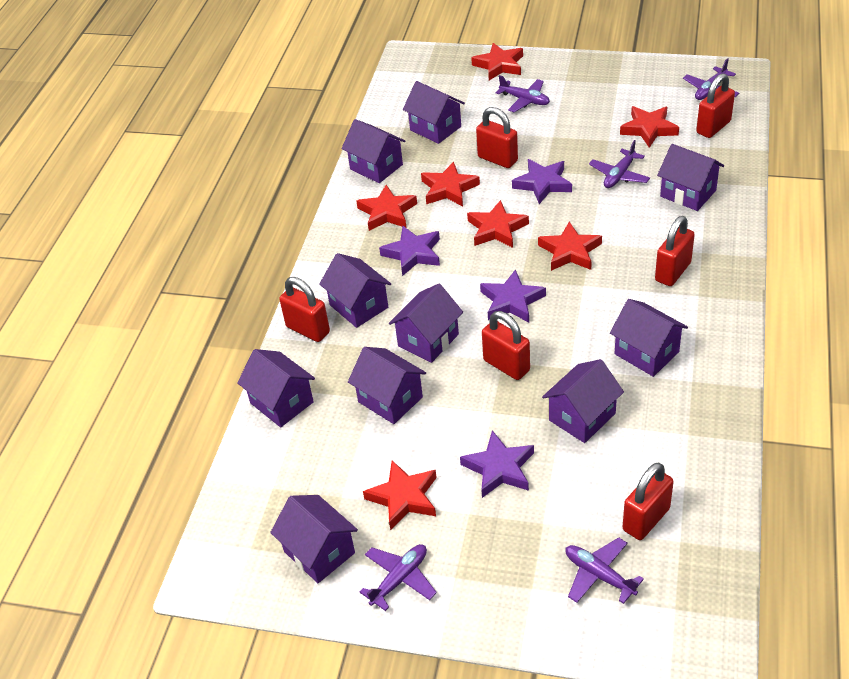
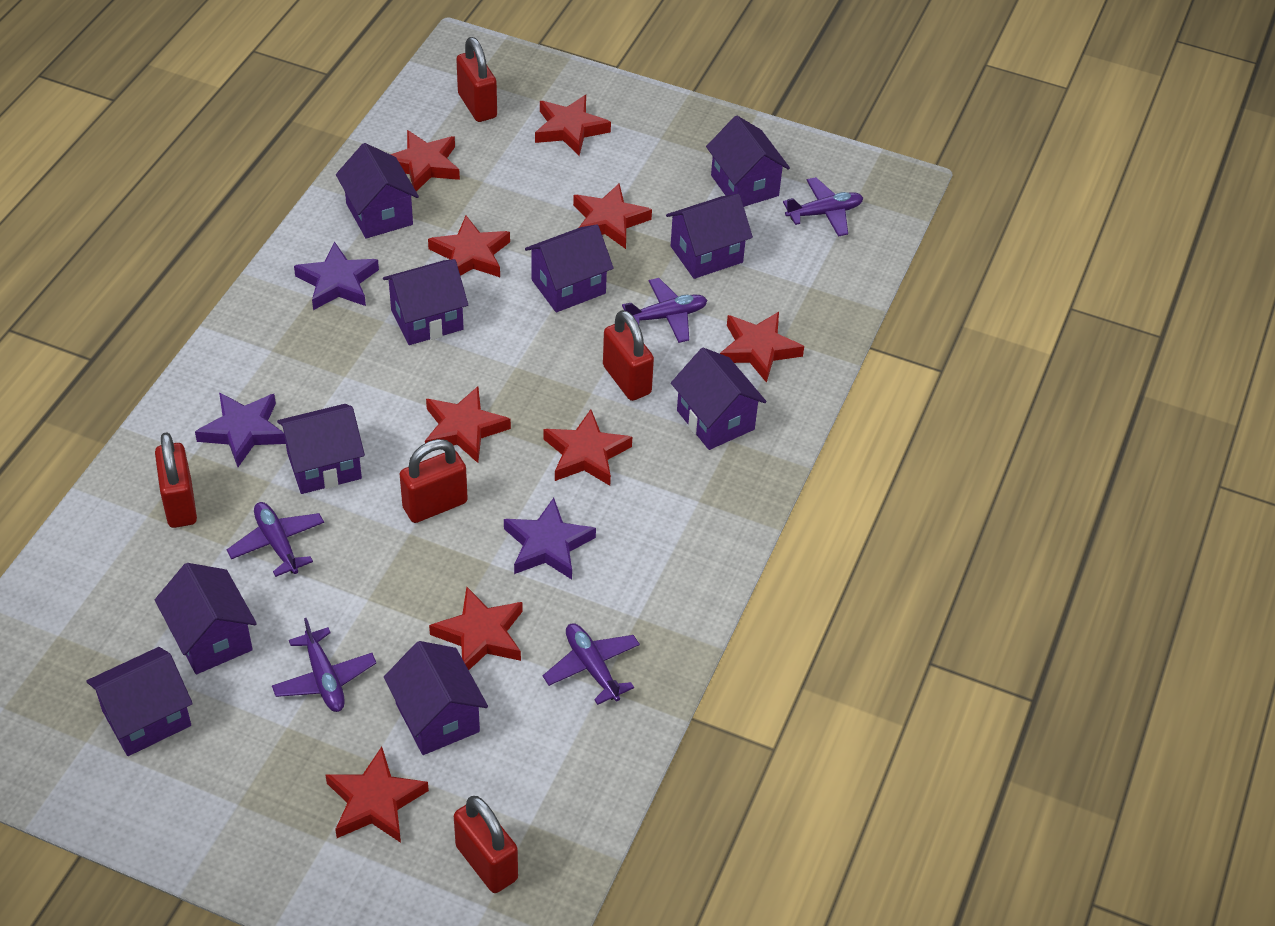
purple star: [379,226,440,276] [460,430,534,498] [480,269,546,323] [512,159,572,204] = 4 -> [195,392,286,467] [294,242,379,310] [504,498,596,579] = 3
red padlock: [279,277,330,342] [476,107,518,168] [482,311,530,380] [623,462,674,540] [655,216,695,286] [696,73,735,138] = 6 -> [155,432,197,528] [400,439,468,523] [454,796,518,893] [456,37,497,122] [603,310,654,401] = 5
red star: [356,185,417,231] [363,460,437,530] [421,161,480,206] [467,200,529,248] [471,43,523,80] [538,222,602,271] [620,106,679,148] = 7 -> [325,747,429,843] [390,130,460,191] [425,386,511,463] [428,216,510,277] [429,587,523,670] [535,95,611,156] [543,409,632,486] [573,183,652,249] [720,312,804,383] = 9

